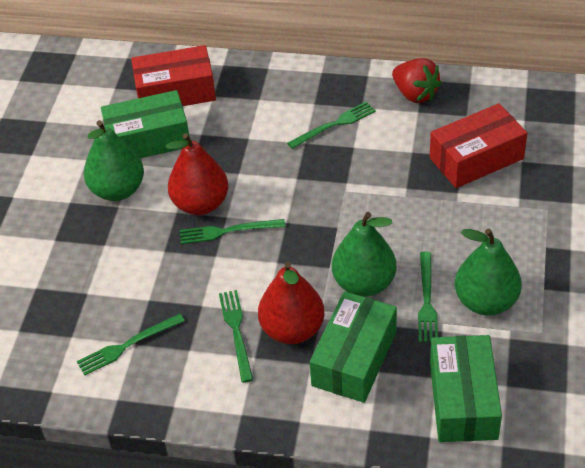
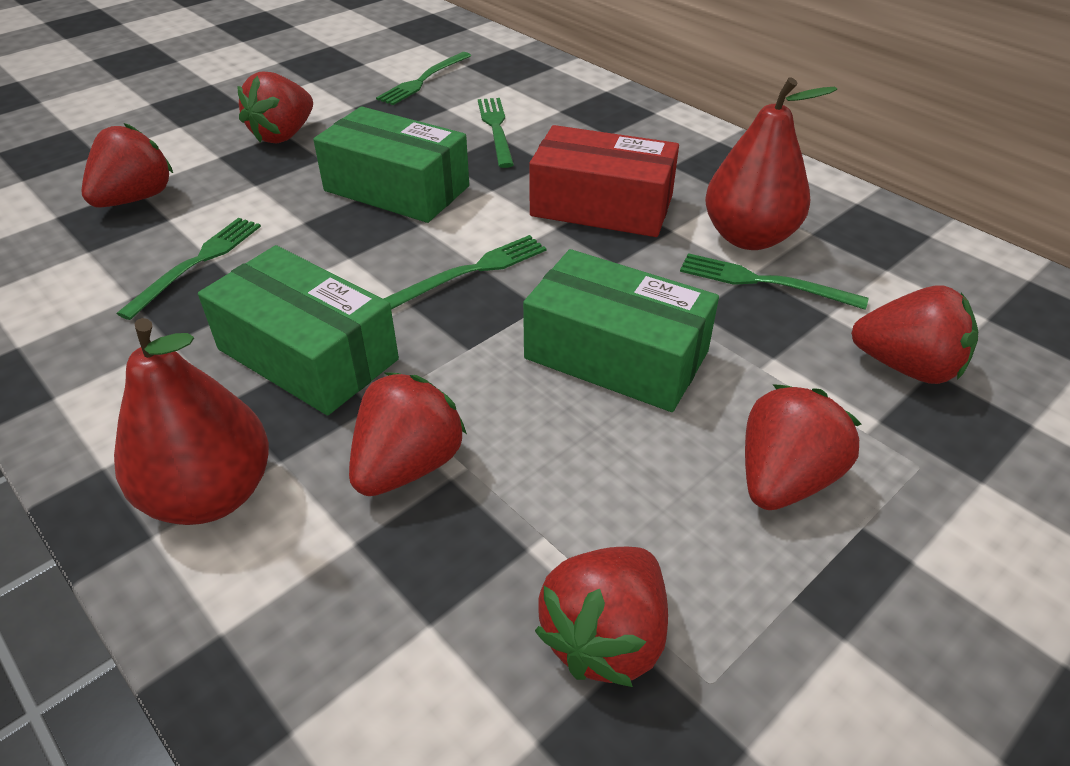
green pear: [84,120,144,201] [332,212,397,297] [455,228,522,316] = 3 -> none = 0
red box: [131,45,216,106] [430,103,527,188] = 2 -> [529,125,679,237] = 1
red strawberry: [392,58,441,103] = 1 -> [82,123,173,208] [237,71,313,144] [349,372,467,496] [535,547,668,687] [745,384,861,510] [851,286,978,384] = 6

